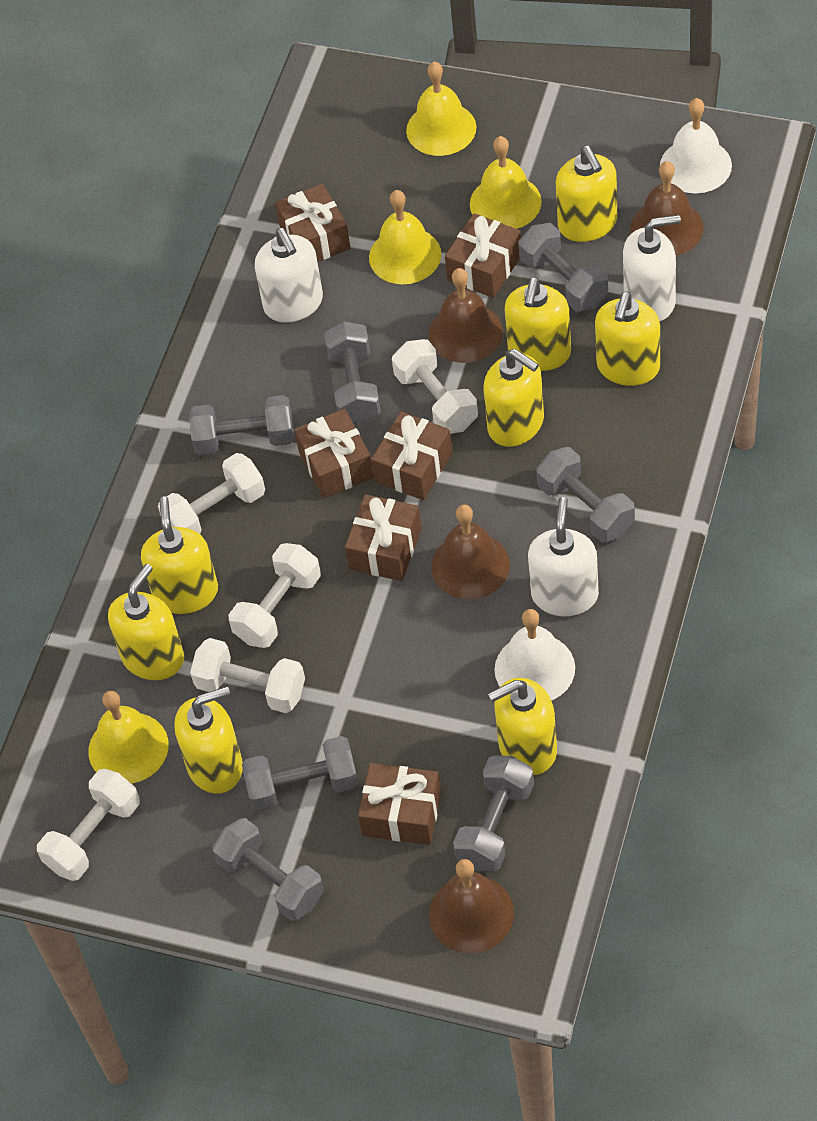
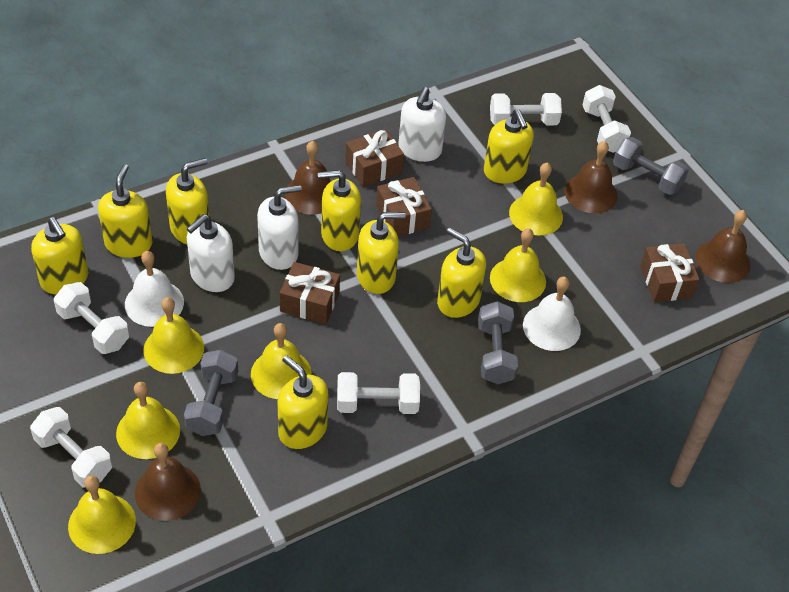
brown gift: [275,184,350,262] [294,409,374,498] [345,494,422,581] [358,763,441,845] [371,411,453,500] [445,213,521,298] = 6 -> [280,262,340,324] [345,129,404,187] [376,177,432,237] [640,243,700,302] = 4
grey dumbbell: [189,395,294,455] [212,818,324,921] [242,736,358,812] [324,321,381,424] [453,756,534,871] [518,223,608,312] [536,447,635,543] = 7 -> [184,350,238,436] [478,301,518,384] [613,137,689,195] = 3
yellow bell: [88,691,169,784] [369,190,441,284] [406,61,477,156] [470,136,542,229] = 4 -> [68,475,136,554] [116,382,180,459] [143,297,204,374] [251,323,312,399] [490,228,546,302] [509,162,563,236] = 6

